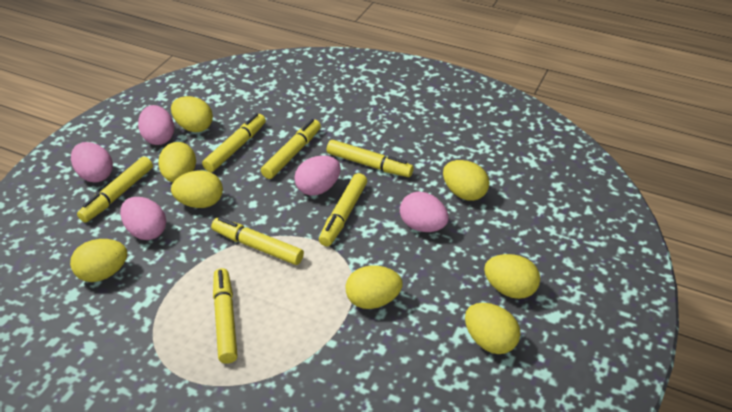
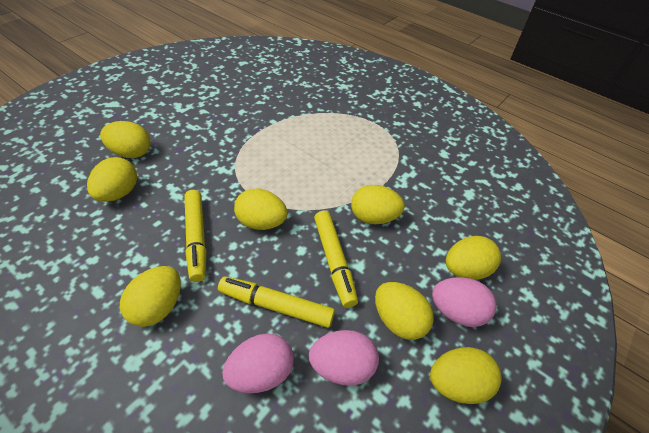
pink egg: [71,142,113,183] [120,197,166,240] [138,105,174,145] [295,155,341,195] [400,192,449,232] = 5 -> [222,333,294,393] [309,330,379,386] [432,277,496,327] = 3
yellow marker: [77,157,153,223] [202,113,266,172] [211,217,304,265] [213,268,238,364] [261,119,321,179] [319,173,367,246] [327,140,414,177] = 7 -> [184,190,206,282] [218,276,335,328] [314,211,358,308] = 3

